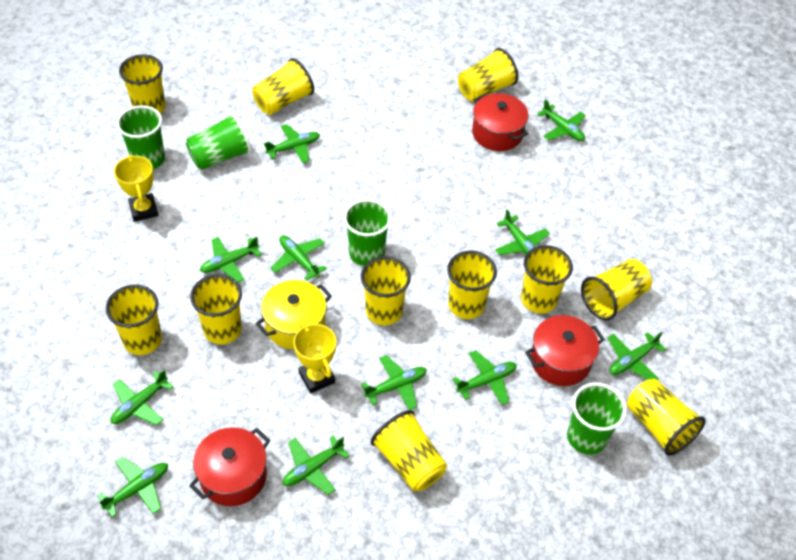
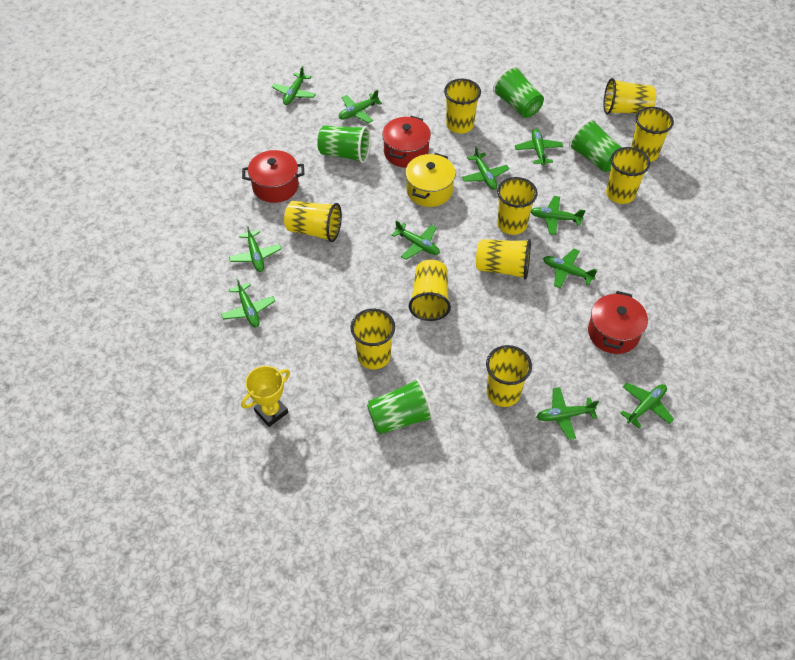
yellow cup: [106,284,162,355] [119,54,166,114] [190,274,242,344] [252,58,314,115] [361,256,411,325] [371,410,447,491] [447,250,497,319] [458,48,518,102] [521,245,573,314] [581,259,652,321] [627,379,706,456] = 11 -> [284,201,342,242] [351,309,395,369] [409,260,451,321] [444,79,481,134] [476,239,531,280] [486,345,532,407] [497,177,538,235] [603,78,656,115] [606,147,650,204] [631,107,674,162] = 10
yellow trophy: [114,155,158,222] [293,322,336,393] = 2 -> [241,366,290,427] = 1

